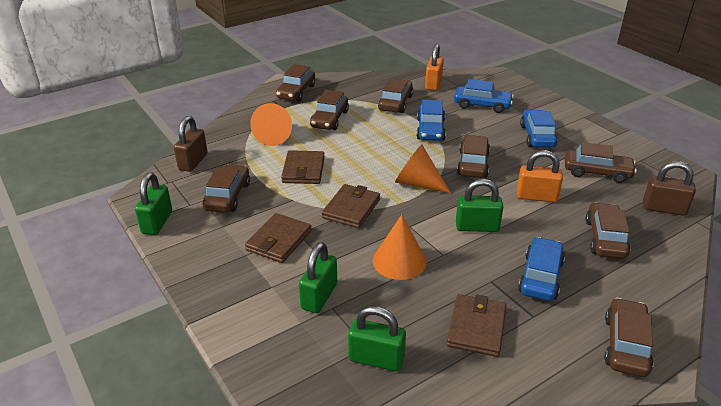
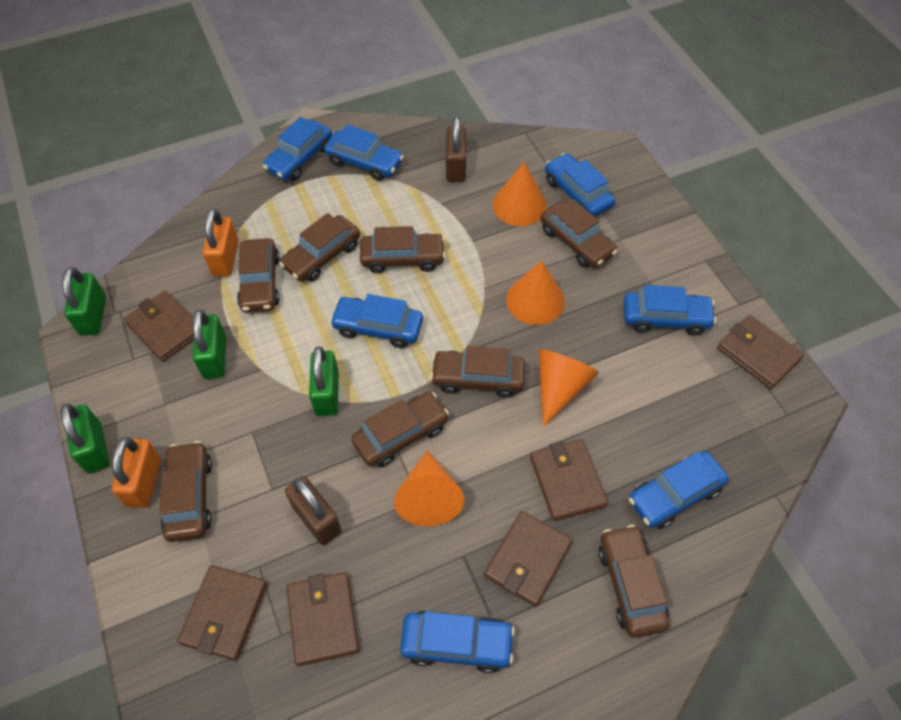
blue car: [417,100,446,141] [454,79,514,113] [518,237,565,301] [520,110,558,148] = 4 -> [263,117,332,180] [324,124,404,181] [330,294,423,348] [400,611,515,673] [545,153,615,217] [623,285,716,335] [629,451,729,529] = 7
brown wallet: [245,213,312,263] [281,150,325,184] [322,184,380,228] [447,294,506,357] = 4 -> [124,291,194,362] [177,565,267,661] [286,572,359,666] [484,511,572,607] [530,439,608,521] [717,315,804,389] = 6
orange cone: [250,103,292,146] [373,215,427,280] [395,144,451,193] = 3 -> [394,450,464,527] [493,162,547,226] [506,260,565,325] [539,350,599,427] = 4

